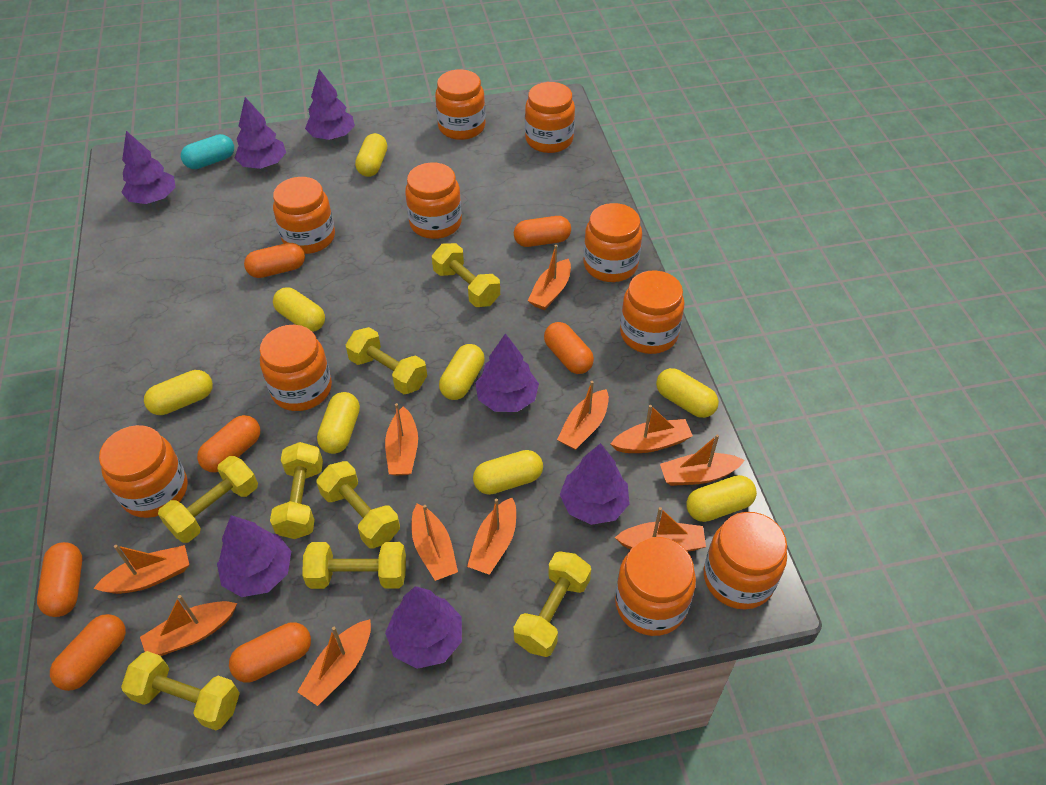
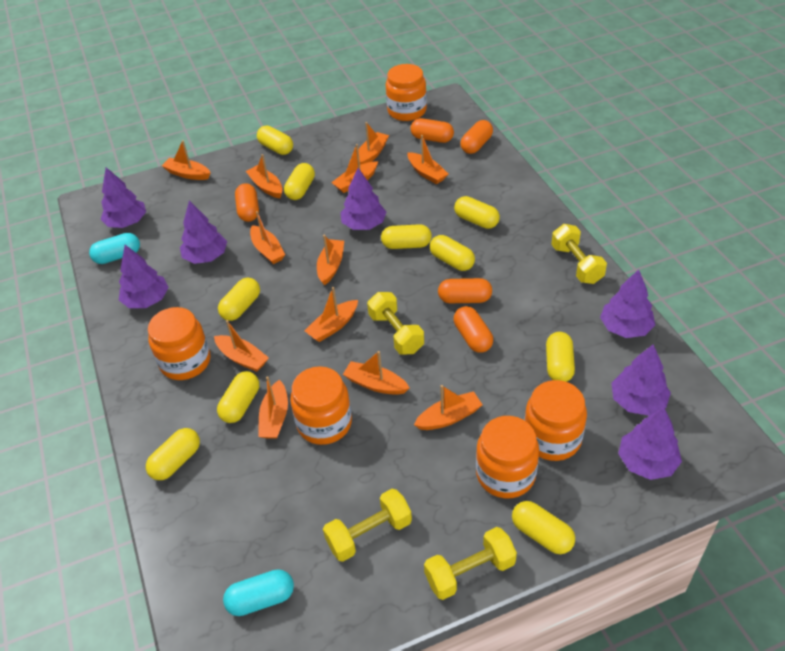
orange boat: [93,545,189,594] [140,595,237,656] [297,619,371,706] [385,403,418,476] [412,504,458,581] [467,498,516,575] [528,245,571,310] [557,381,609,450] [611,405,693,453] [615,507,706,552] [660,434,745,486] = 11 -> [162,140,211,180] [214,320,269,372] [246,154,283,198] [250,211,285,264] [258,376,288,439] [304,287,358,342] [317,235,344,285] [331,144,378,193] [343,351,409,395] [357,122,389,165] [408,135,448,184] [414,385,483,430] = 12
orange capsule: [37,542,82,617] [50,614,126,691] [197,415,260,472] [229,622,311,682] [244,243,305,278] [514,216,571,247] [544,322,594,374] = 7 -> [235,183,259,222] [411,118,454,143] [438,278,492,303] [454,306,493,353] [460,120,493,154] = 5
orange jar: [99,425,188,518] [260,325,332,411] [273,177,335,254] [405,162,462,239] [435,70,485,140] [525,82,575,153] [584,203,642,282] [615,537,696,636] [620,270,684,354] [704,512,787,610] = 10 -> [148,307,210,380] [290,366,352,445] [386,64,427,121] [476,416,539,498] [524,380,587,461] = 5
turquoise capsule: [181,134,234,169] = 1 -> [89,233,140,264] [223,569,294,616] = 2
yellow capsule: [144,370,213,415] [273,287,325,332] [317,392,360,454] [355,133,387,177] [439,344,485,400] [473,450,543,495] [656,368,719,418] [687,475,757,522] = 8 -> [146,428,200,480] [217,371,259,423] [218,278,260,321] [257,126,293,155] [284,163,315,200] [381,224,432,249] [430,235,475,271] [454,196,500,229] [512,501,575,554] [546,332,575,382] = 10
yellow dumbbell: [121,651,240,730] [158,456,258,543] [270,442,323,539] [302,542,406,589] [316,461,400,548] [346,327,427,394] [432,243,500,307] [513,551,591,657] = 8 -> [323,489,412,562] [367,292,424,355] [424,527,517,600] [551,224,607,284] = 4

